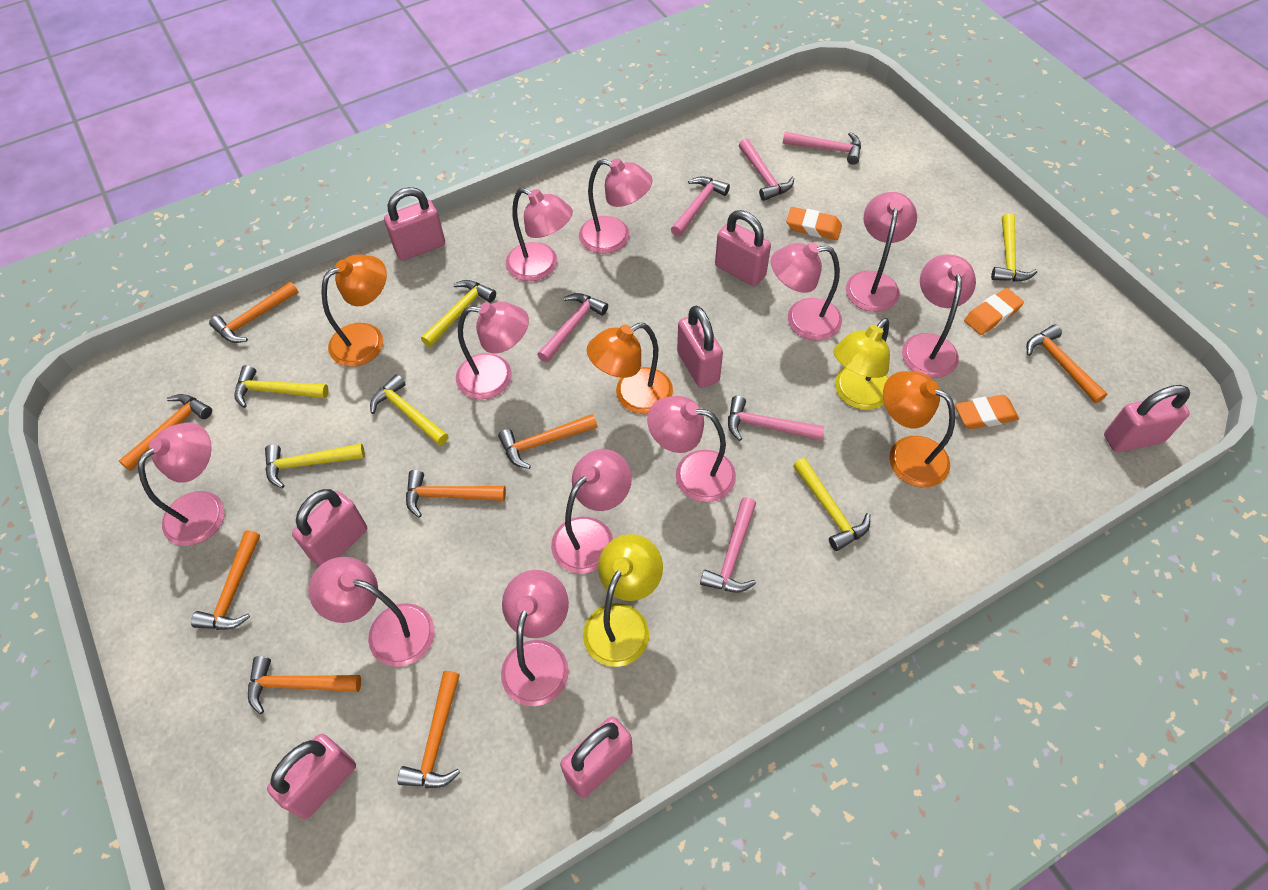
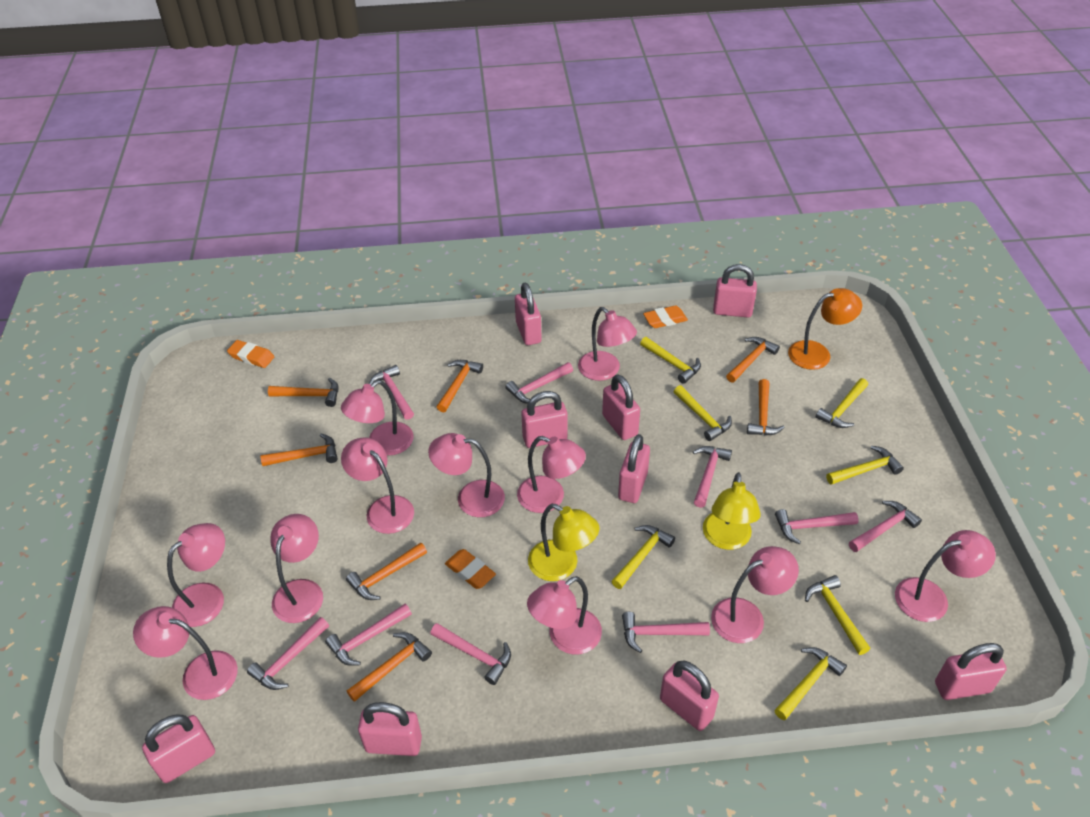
orange hammer: [119,394,212,471] [191,530,260,630] [209,282,299,343] [248,656,361,714] [397,671,460,788] [406,470,506,518] [498,414,597,469] [1026,324,1107,403] = 8 -> [260,434,338,466] [268,378,338,407] [346,543,427,600] [346,632,432,702] [437,360,483,412] [726,337,780,383] [747,379,785,436] = 7
orange lamp: [321,254,387,367] [587,323,673,414] [883,371,955,487] = 3 -> [788,288,862,370] = 1
pink hammer: [537,293,608,362] [671,176,730,237] [700,497,756,593] [728,396,824,441] [739,139,794,201] [782,132,861,165] = 6 -> [247,617,329,690] [325,604,412,666] [369,365,414,420] [430,623,511,685] [505,362,573,404] [622,612,710,653] [693,446,732,508] [775,509,858,544] [849,501,922,552] = 9
pink padlock: [267,734,356,819] [292,489,367,566] [384,187,445,261] [560,717,633,798] [677,306,723,388] [715,210,771,286] [1104,385,1190,452] = 7 -> [142,714,215,783] [358,702,422,756] [515,283,542,345] [522,391,568,448] [602,374,640,440] [618,434,650,503] [660,660,719,731] [713,264,757,317] [935,643,1007,700] = 9
yellow hammer: [234,365,329,408] [265,443,365,488] [370,374,449,446] [421,280,496,347] [793,458,870,551] [991,213,1037,282] = 6 -> [611,525,675,589] [640,337,701,384] [674,385,732,441] [774,647,847,720] [805,575,870,655] [816,378,868,428] [826,446,904,485] = 7

